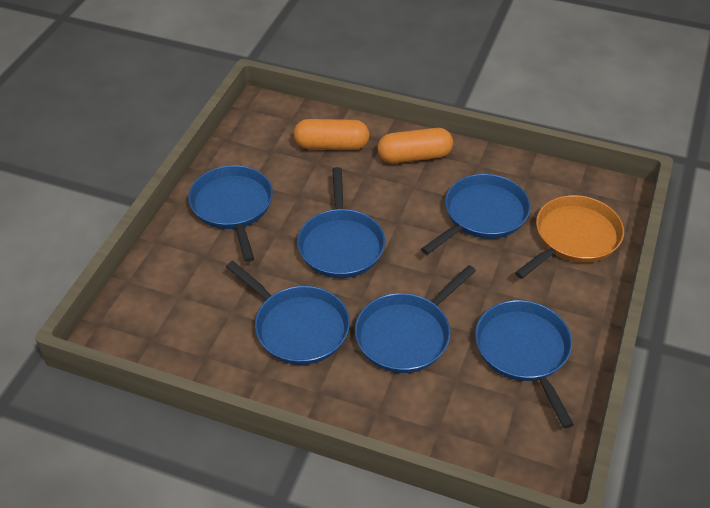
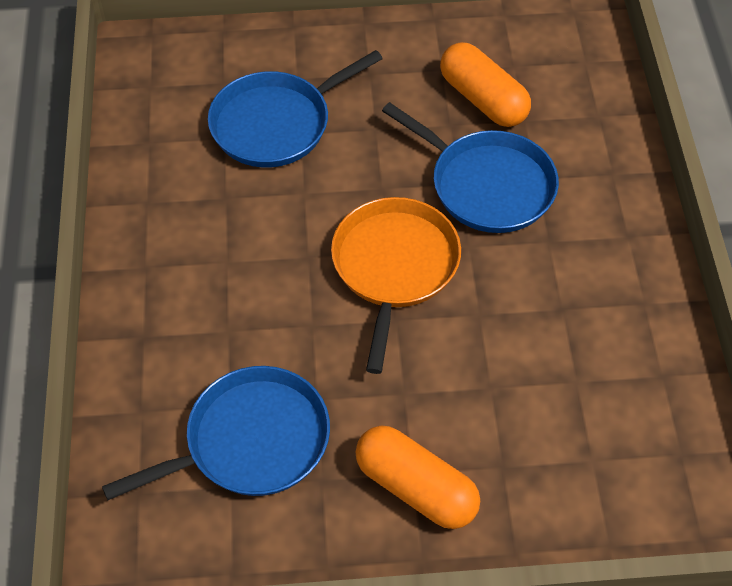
blue pan: [188,165,273,262] [226,261,350,365] [297,167,385,278] [355,265,476,373] [421,174,531,255] [475,300,574,428] = 6 -> [102,366,330,500] [208,50,383,167] [382,102,559,233] = 3

